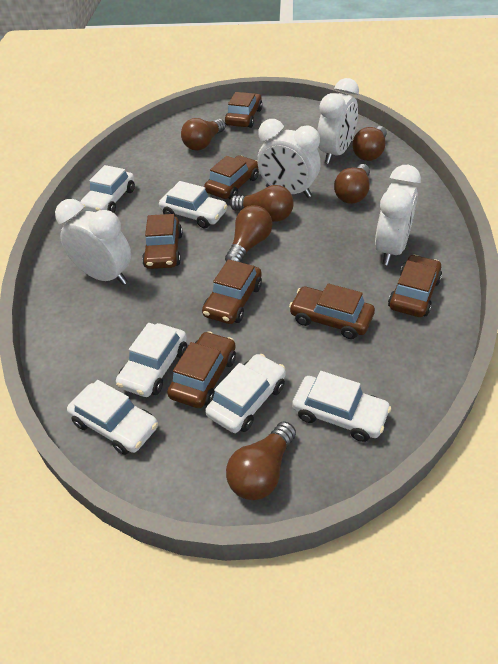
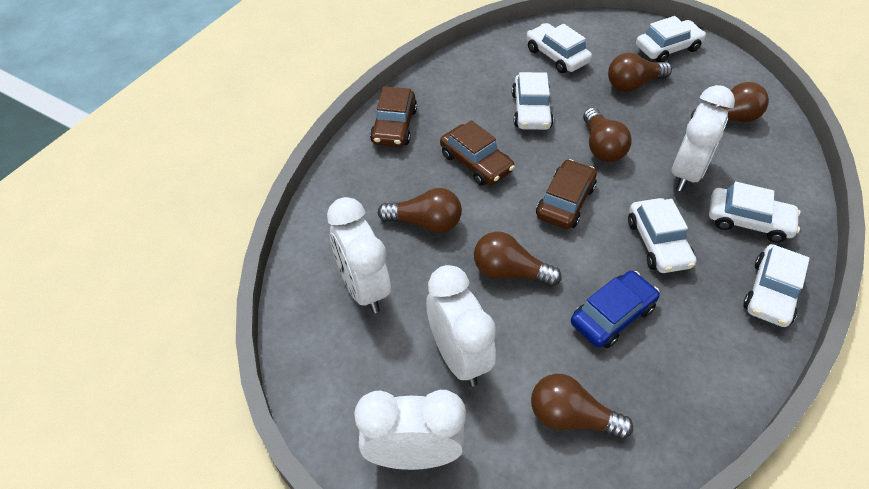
blue car: none = 0 -> [571,270,660,348] = 1
brown car: [142,214,183,269] [167,331,236,408] [202,259,262,324] [204,156,259,200] [225,92,263,128] [289,283,375,339] [388,255,442,317] = 7 -> [370,86,417,147] [440,120,515,186] [536,159,597,229] = 3

